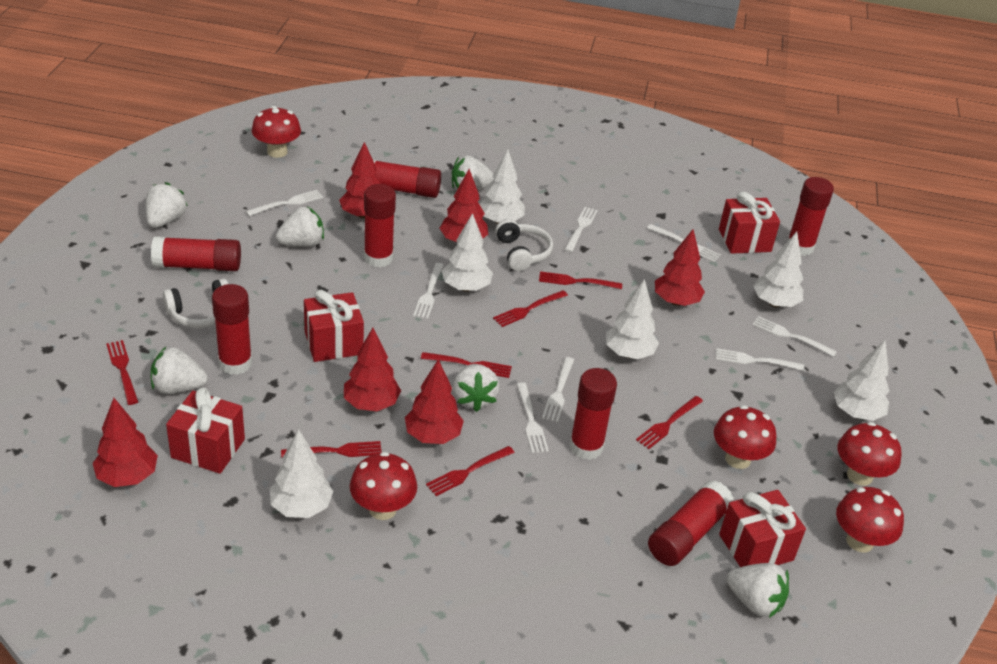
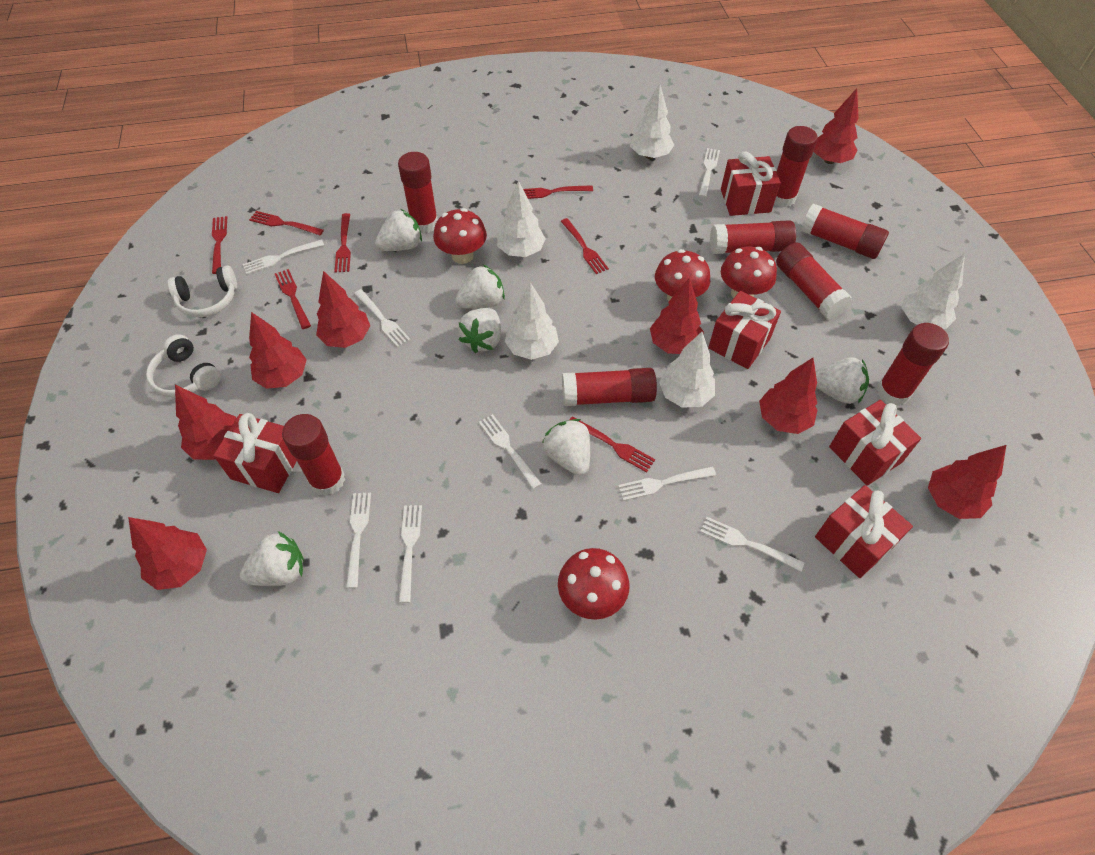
red gift: [166,387,245,474] [304,290,364,362] [719,192,780,254] [719,490,806,567] = 4 -> [213,413,297,493] [708,291,781,369] [721,151,781,216] [815,485,913,578] [829,400,921,486] = 5
red glue stick: [151,236,241,271] [212,284,252,375] [364,184,396,267] [373,160,441,198] [570,368,617,460] [648,480,734,566] [787,177,834,256] = 7 -> [282,414,345,496] [398,152,438,234] [562,368,657,406] [710,220,796,254] [774,126,818,207] [776,243,852,320] [800,204,889,259] [877,323,949,406] = 8
red mushroom: [252,106,301,158] [350,452,417,520] [714,405,776,469] [836,487,904,553] [838,422,901,486] = 5 -> [433,208,487,264] [558,548,629,620] [655,249,710,301] [721,247,777,298] = 4
red tree: [93,398,158,487] [339,142,381,219] [344,328,401,411] [405,359,464,444] [440,169,488,242] [655,229,705,306] = 6 -> [128,517,207,590] [175,385,236,460] [249,312,307,389] [316,271,370,348] [650,278,704,354] [759,358,817,434] [813,88,859,164] [928,445,1006,519] = 8
white tree: [270,429,333,518] [442,213,493,292] [479,149,525,224] [606,279,659,359] [754,232,803,307] [833,340,889,421] = 6 -> [497,181,546,257] [505,282,559,360] [630,83,674,159] [659,332,715,408] [901,253,965,329] = 5

